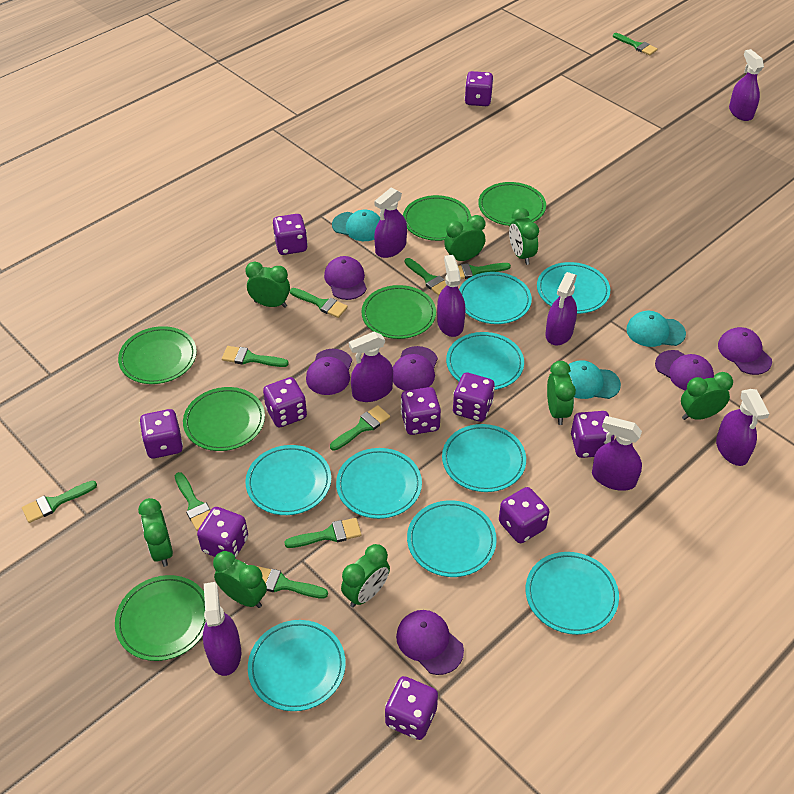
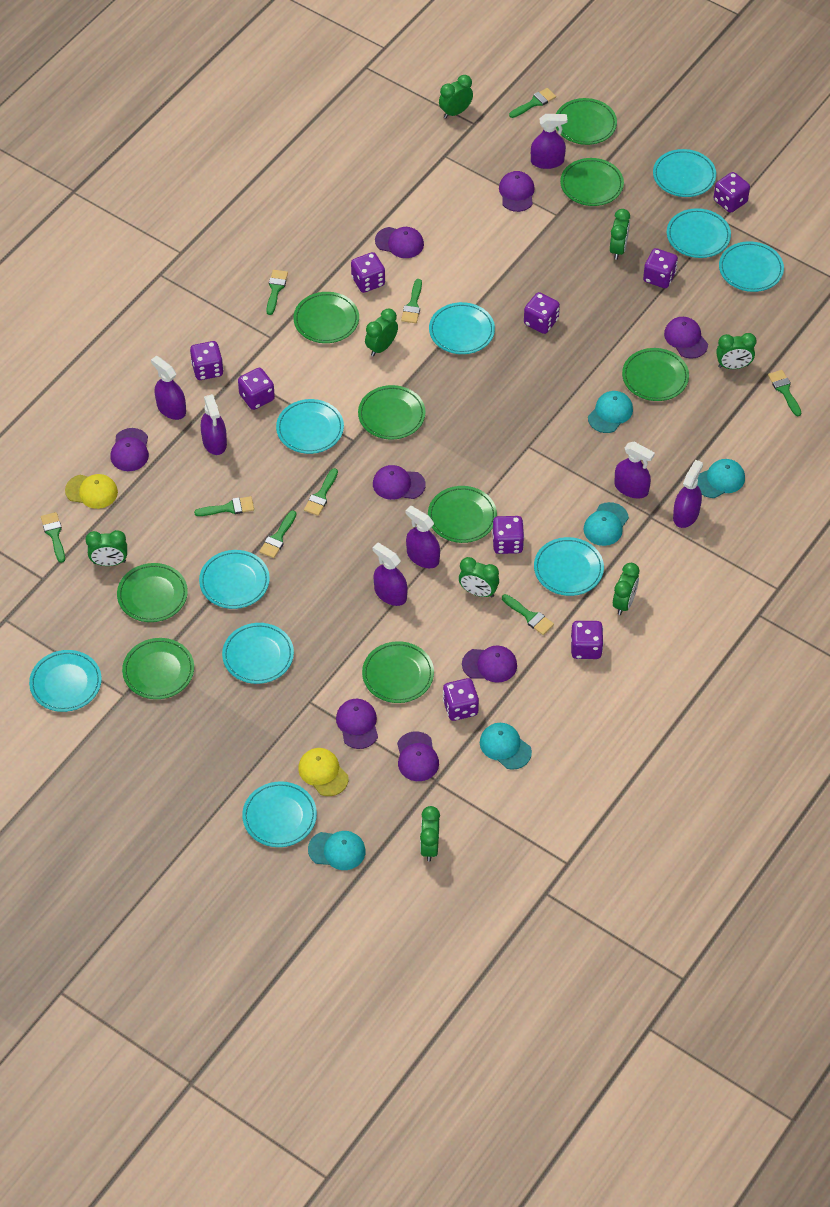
green brush: [22,481,97,523] [175,472,210,531] [222,346,289,367] [257,566,328,599] [284,518,362,548] [290,288,348,318] [330,405,390,451] [405,258,447,296] [458,263,511,279] [613,33,658,56] = 10 -> [41,512,65,563] [194,496,254,516] [259,510,296,558] [266,270,288,315] [304,468,338,516] [401,279,422,323] [502,594,554,635] [509,88,556,118] [768,370,801,416] = 9
green plate: [115,575,206,661] [118,326,197,384] [183,387,265,451] [362,285,436,339] [403,195,471,241] [478,182,546,226] = 6 -> [117,563,188,622] [122,638,194,699] [294,292,359,343] [358,385,425,440] [362,641,434,703] [428,486,497,543] [556,98,617,145] [560,158,624,206] [622,348,689,401] = 9
purple cap: [306,349,352,395] [324,256,367,300] [393,346,438,391] [396,610,464,675] [655,350,714,391] [718,327,772,375] = 6 -> [111,428,149,471] [336,699,378,749] [373,465,426,500] [375,227,424,258] [397,731,439,781] [462,645,517,683] [499,171,535,212] [664,317,708,359] = 8
purple dice: [140,409,183,459] [197,507,248,559] [263,377,307,428] [273,214,308,255] [385,676,438,740] [401,387,441,435] [453,373,495,422] [465,71,493,106] [499,487,549,543] [571,411,615,458] = 10 -> [190,341,224,380] [238,368,275,410] [351,252,385,293] [443,678,479,721] [492,516,524,554] [524,292,560,334] [571,621,604,659] [643,248,678,288] [713,172,750,213] = 9
purple spray bottle: [203,582,241,676] [349,332,393,402] [374,188,407,258] [437,255,465,337] [545,272,577,345] [592,416,642,491] [716,389,769,466] [729,49,764,121] = 8 -> [151,356,186,420] [201,394,227,455] [373,543,407,606] [406,506,440,568] [531,114,568,169] [614,442,655,498] [673,460,703,528] = 7
turquoise cap: [332,210,380,241] [568,360,621,399] [626,311,686,347] = 3 -> [308,831,366,870] [480,723,532,770] [584,502,629,546] [588,391,633,433] [697,459,745,498] = 5
turquoise plate: [246,445,331,515] [248,620,346,711] [336,448,422,519] [407,500,497,577] [442,424,526,492] [446,332,524,390] [459,272,532,324] [526,552,619,635] [537,262,610,314] = 9 -> [29,650,102,712] [199,550,270,609] [222,623,294,684] [242,781,317,847] [276,399,344,454] [429,302,495,354] [534,537,604,596] [653,149,716,197] [667,208,731,258] [719,241,784,292] = 10
yellow cap: none = 0 -> [65,474,118,509] [298,748,349,796] = 2

